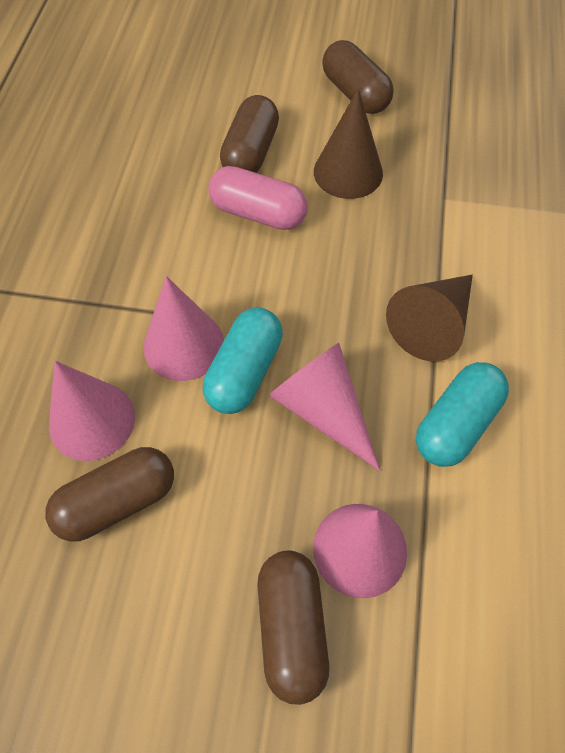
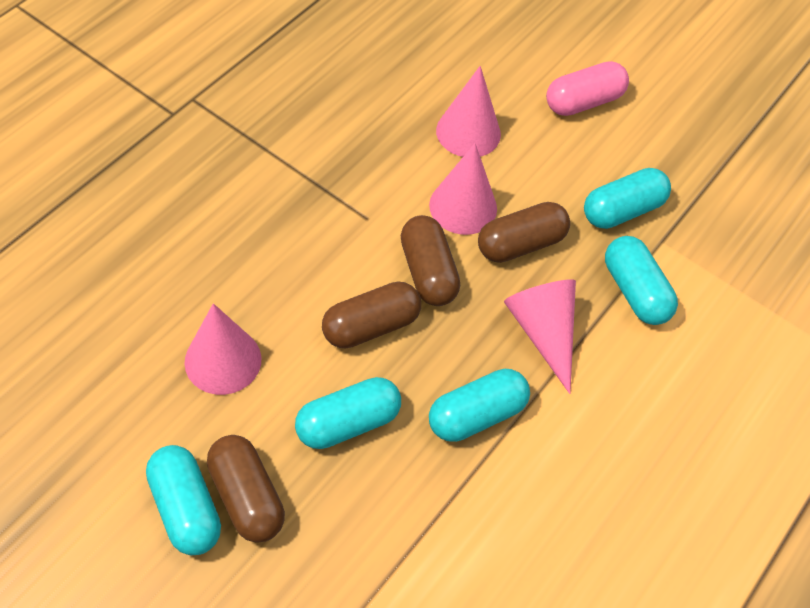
brown cone: [314,88,383,199] [386,275,473,361] = 2 -> none = 0
turquoise capsule: [203,308,283,414] [416,362,509,467] = 2 -> [146,445,221,555] [295,377,401,449] [429,369,530,442] [584,168,671,229] [605,236,678,325] = 5

